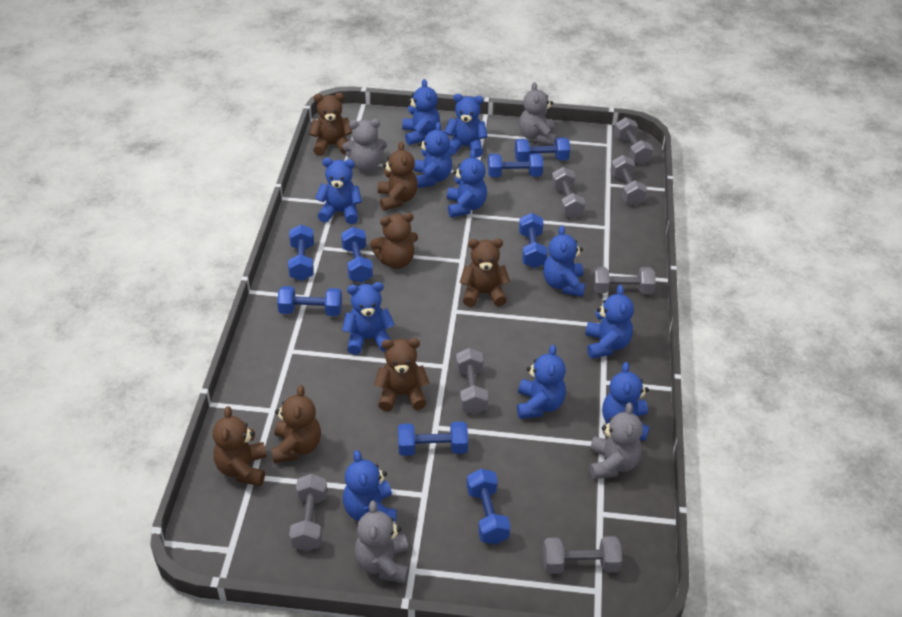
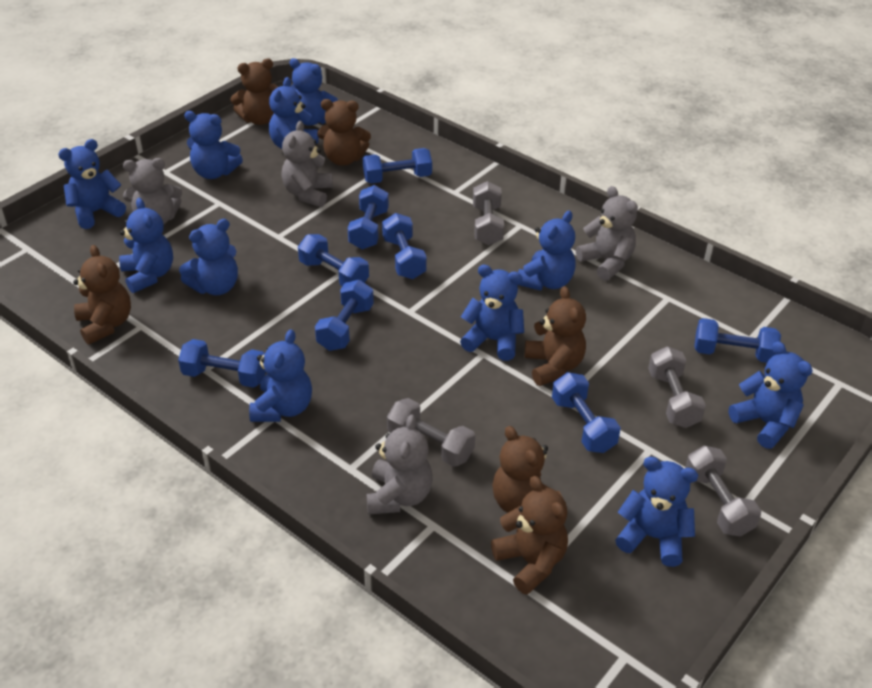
brown teddy bear: [213,406,267,486] [271,385,321,463] [309,93,352,156] [370,213,418,269] [374,338,429,411] [378,142,418,211] [460,239,510,307] = 7 -> [73,245,131,345] [231,59,278,125] [317,99,371,166] [491,476,568,595] [492,426,562,513] [525,286,586,386] = 6
grey dumbbell: [289,474,327,551] [456,348,488,414] [543,536,622,574] [551,167,586,219] [592,267,656,294] [610,155,647,206] [614,117,653,165] = 7 -> [387,398,475,467] [473,181,504,245] [648,346,706,428] [685,446,761,536] = 4

